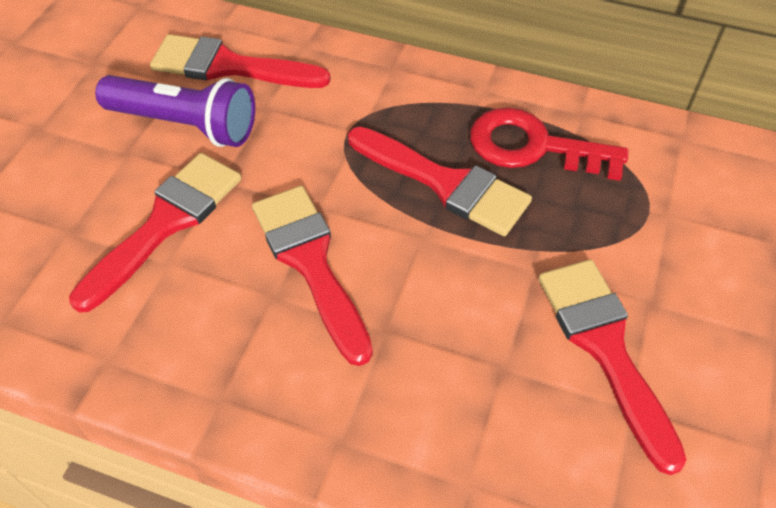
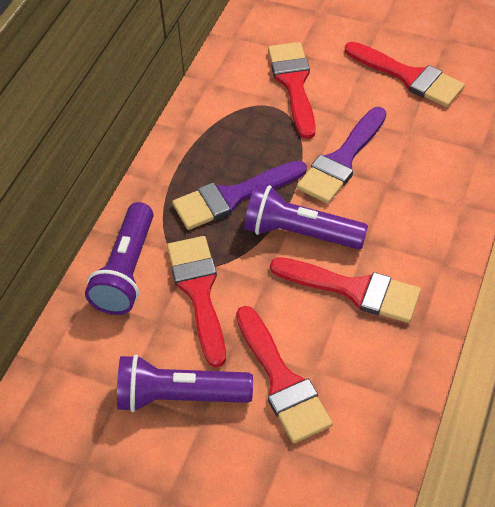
purple brush: none = 0 -> [172,161,307,230] [297,107,387,204] = 2
purple flashlight: [95,75,255,147] = 1 -> [85,202,153,315] [117,354,253,412] [244,184,368,249] = 3
red key: [470,107,629,181] = 1 -> none = 0

